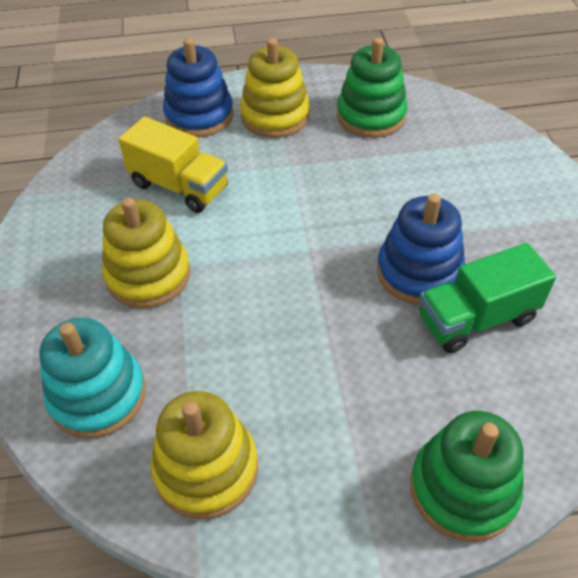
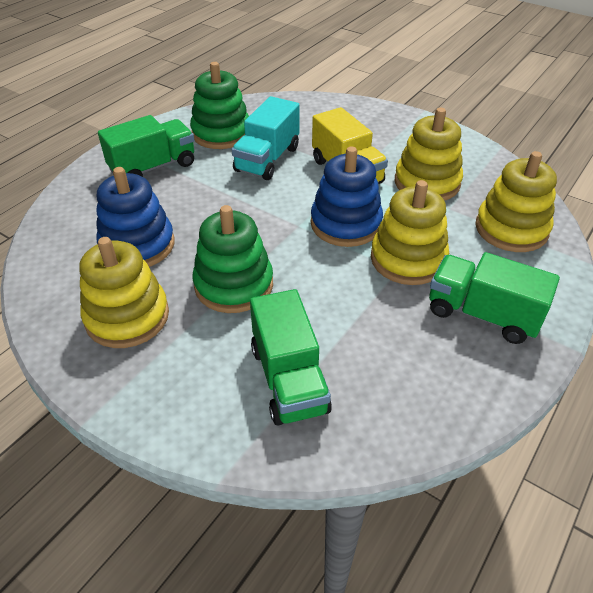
green truck: [419,243,556,353] = 1 -> [98,115,194,177] [250,289,332,426] [429,252,560,344] = 3
turquoise stacking toy: [39,318,146,439] = 1 -> none = 0
turquoise truck: none = 0 -> [232,96,300,180] = 1
yellow stacking toy: [102,198,190,308] [151,391,258,520] [240,38,310,138] = 3 -> [79,237,169,348] [371,180,449,285] [395,108,463,201] [476,151,557,252] = 4

